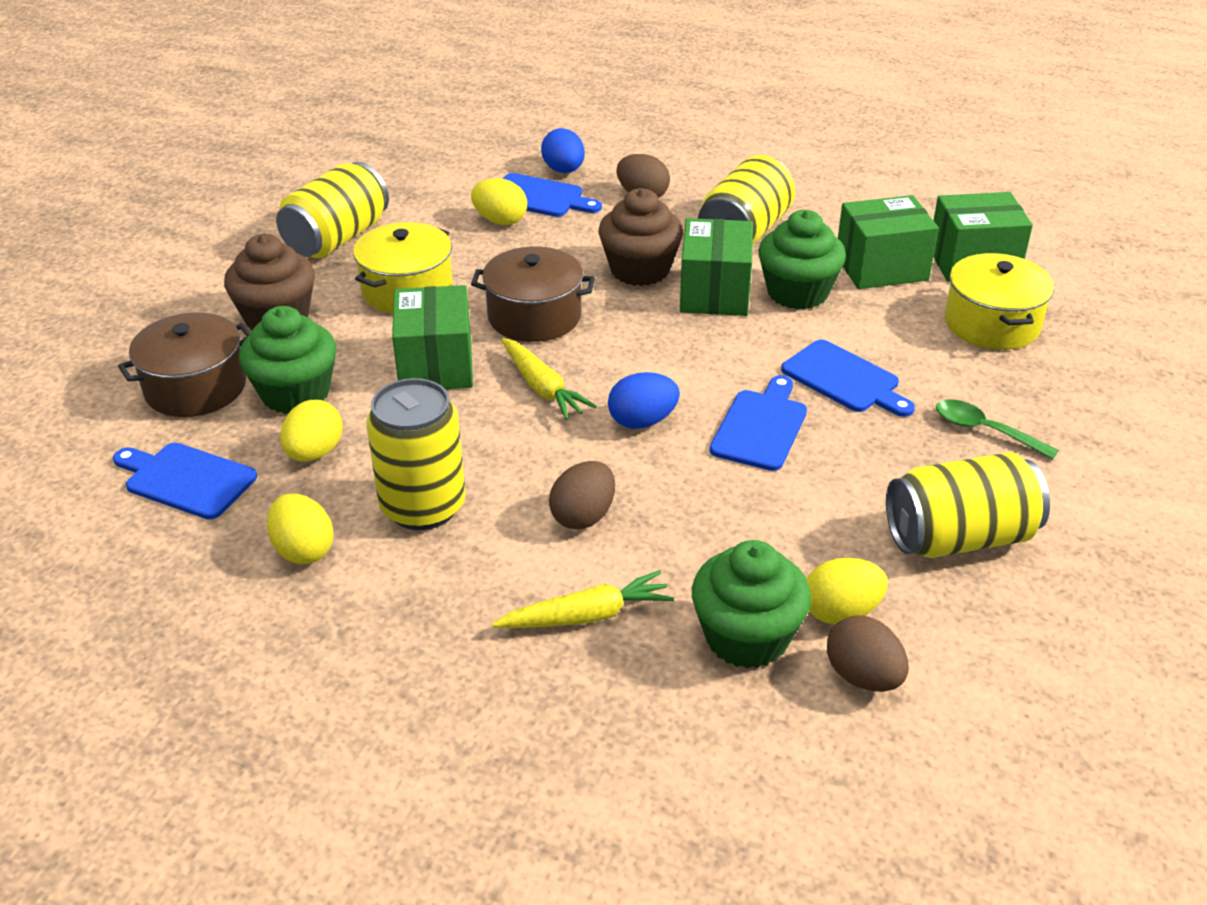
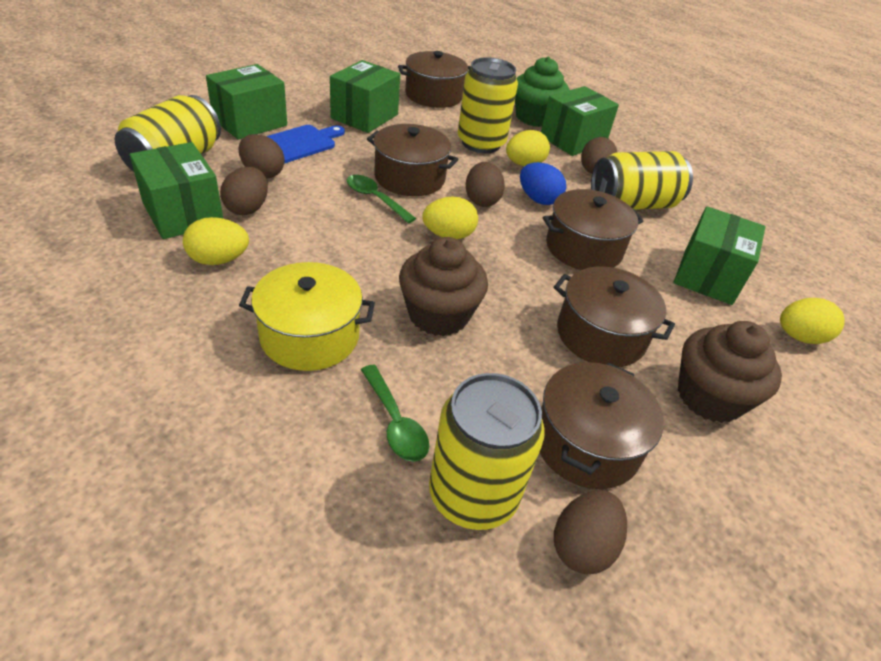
blue cutting board: [113,443,257,519] [503,173,602,217] [710,375,807,471] [781,340,915,417] = 4 -> [266,125,345,164] = 1
blue egg: [541,128,585,173] [608,372,680,429] = 2 -> [520,162,566,205] = 1
brown egg: [549,461,615,530] [616,154,670,198] [827,615,909,692] = 3 -> [220,167,268,215] [238,134,285,178] [466,162,505,207] [554,490,627,574] [581,137,617,174] = 5
brown pot: [118,312,251,417] [471,246,595,342] = 2 -> [367,124,458,196] [398,51,471,108] [539,362,664,489] [543,189,643,270] [554,267,675,367] = 5
green box: [392,285,473,389] [680,218,753,316] [838,195,939,289] [933,192,1033,282] = 4 -> [130,142,223,239] [206,64,287,140] [330,60,400,133] [541,86,619,156] [674,206,766,305] = 5
green cupcake: [239,306,336,414] [692,540,811,668] [758,210,846,309] = 3 -> [515,57,569,127] = 1
green spoon: [936,399,1059,460] = 1 -> [347,175,416,223] [361,365,429,462] = 2
yellow carrot: [492,570,674,628] [502,338,596,420] = 2 -> none = 0
yellow pot: [353,222,453,314] [945,253,1054,350] = 2 -> [239,262,375,371] = 1

